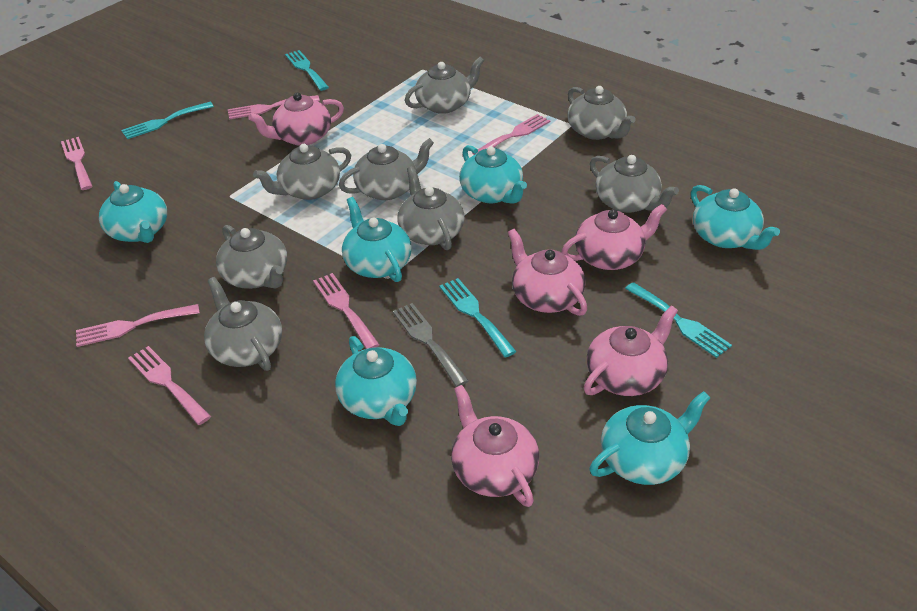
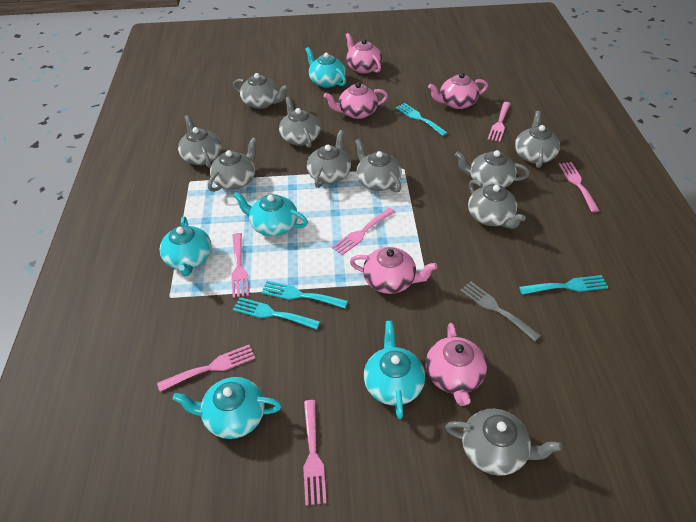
grey teapot: [204,277,282,371] [216,225,287,289] [253,144,351,200] [339,138,434,200] [398,166,465,250] [405,57,484,114] [568,86,636,140] [590,155,679,213] = 8 -> [178,115,222,168] [208,138,257,192] [233,73,289,109] [279,97,321,148] [307,130,351,188] [355,139,402,192] [445,409,562,476] [455,150,530,188] [468,179,526,229] [515,111,560,168] = 10
turquoise teapot: [99,181,167,243] [335,336,417,426] [342,197,412,282] [459,145,527,204] [590,391,710,485] [691,185,780,250] = 6 -> [159,216,212,276] [173,377,282,439] [233,192,308,236] [305,47,346,88] [364,321,425,419] = 5

